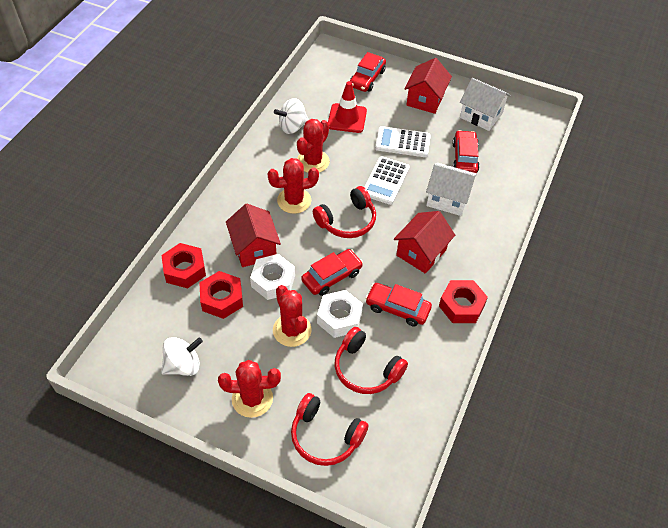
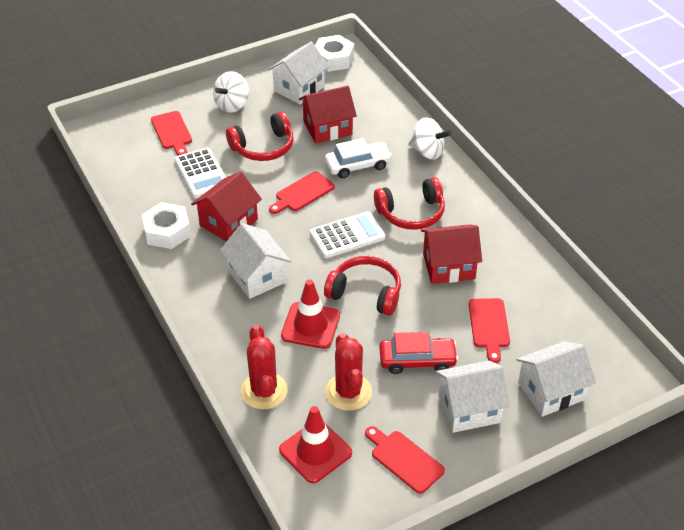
red cactus: [218,360,281,418] [267,158,319,214] [273,285,312,347] [297,119,330,173] = 4 -> [241,325,288,409] [325,333,372,411] = 2
red car: [301,249,363,296] [350,52,386,92] [365,283,432,326] [452,130,480,173] = 4 -> [379,332,458,374] = 1
red cutting board: none = 0 -> [151,111,192,156] [269,171,335,214] [365,426,445,494] [469,298,510,363] = 4
red nut: [161,243,206,289] [199,271,243,319] [439,280,488,323] = 3 -> none = 0
red traffic cone: [328,81,367,133] = 1 -> [279,406,352,483] [281,279,340,349] = 2
white car: none = 0 -> [325,138,392,178] = 1
white house: [426,163,477,216] [460,78,511,131] = 2 -> [220,223,291,299] [268,42,329,105] [436,360,510,433] [516,341,596,417] = 4

